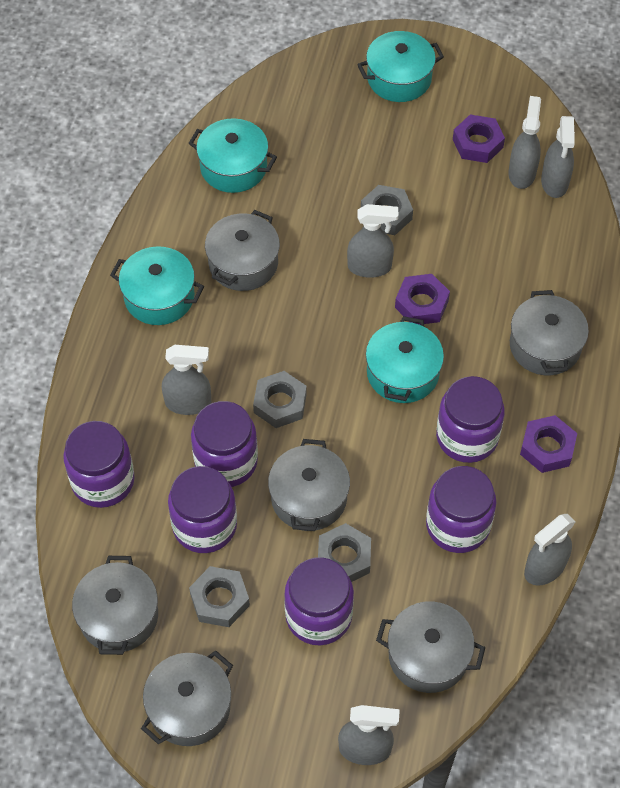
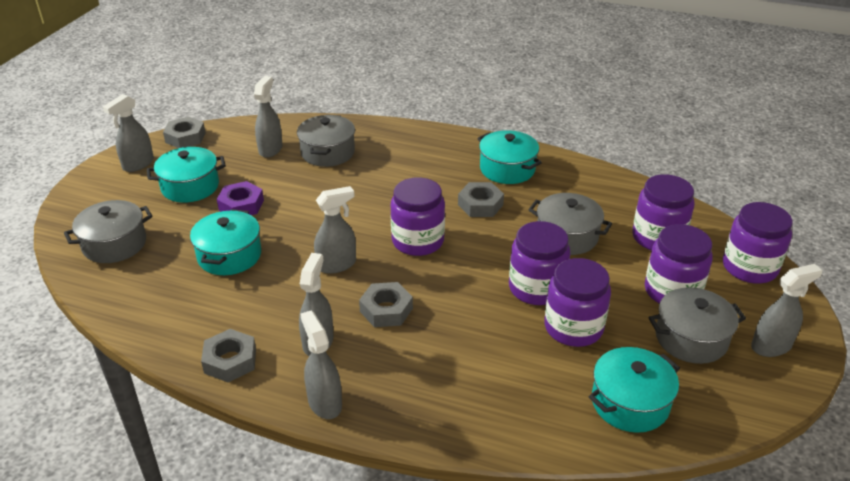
grey pot: [72,556,158,655] [141,650,233,746] [205,210,280,291] [268,439,350,531] [376,601,485,693] [510,290,589,375] = 6 -> [64,200,153,263] [297,115,355,167] [528,193,612,255] [648,287,746,364] = 4
purple nut: [395,274,450,325] [453,114,505,163] [520,415,577,473] = 3 -> [217,181,264,215] = 1

